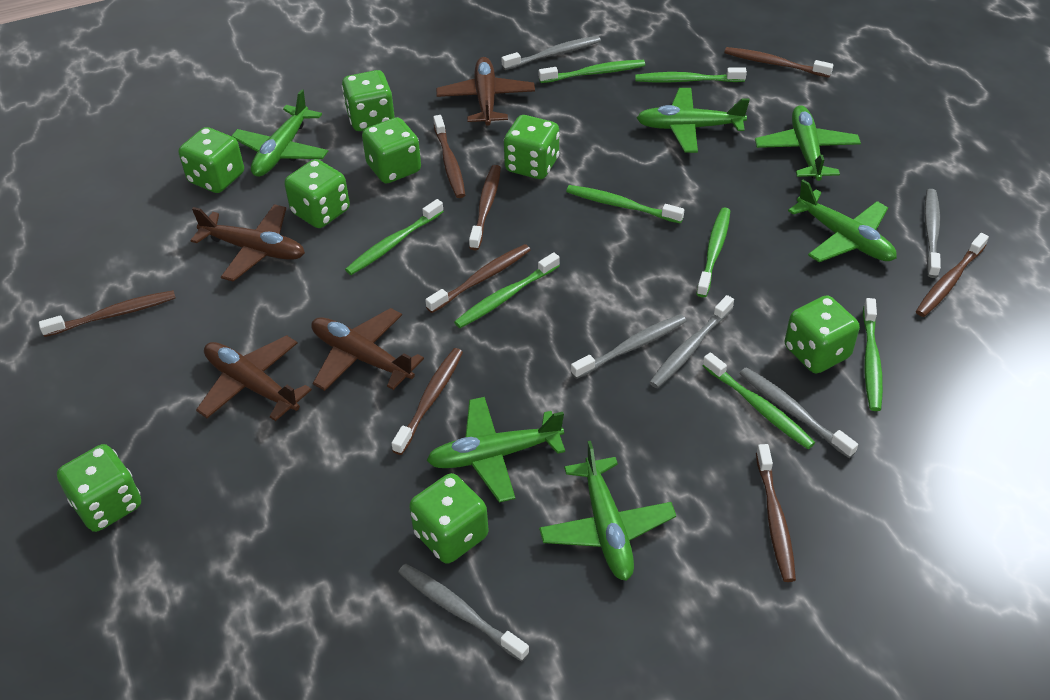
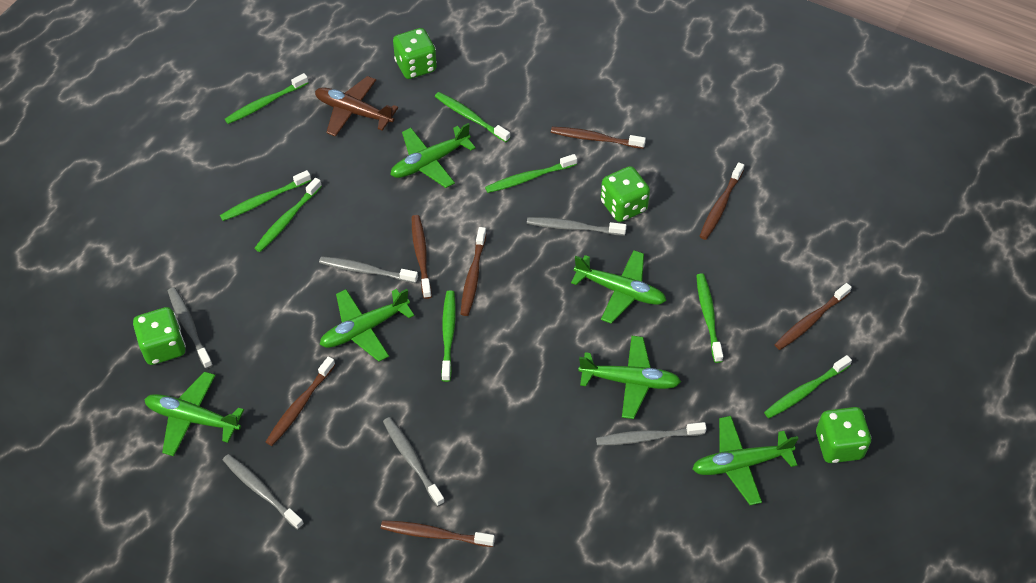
brown plane: [190,204,305,282] [196,335,312,421] [311,308,424,391] [436,57,535,126] = 4 -> [315,76,398,137] = 1
brown toothbrush: [39,290,176,337] [391,348,463,455] [425,244,530,313] [433,115,465,198] [469,165,501,250] [724,47,833,77] [756,444,796,582] [916,233,989,317] = 8 -> [266,356,335,446] [381,520,495,547] [412,215,432,299] [461,227,486,316] [551,127,646,149] [699,162,744,240] [774,283,852,350] = 7
green dice: [57,444,141,532] [179,127,244,193] [284,159,350,228] [342,70,395,131] [362,117,421,183] [409,473,488,564] [504,115,559,179] [785,295,860,374] = 8 -> [133,307,186,365] [393,28,437,79] [601,166,650,222] [816,407,871,463] = 4

